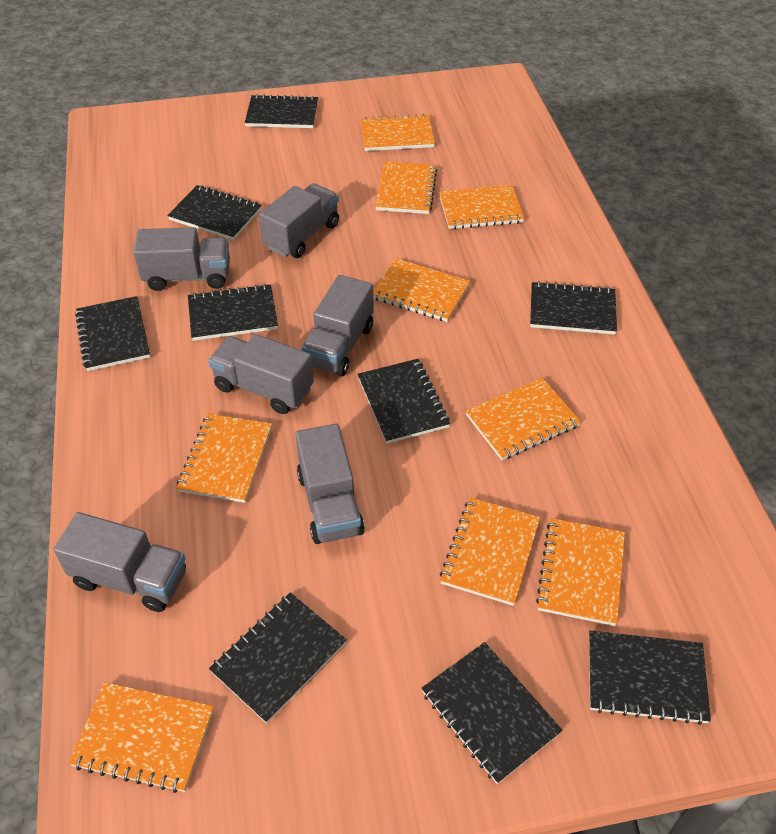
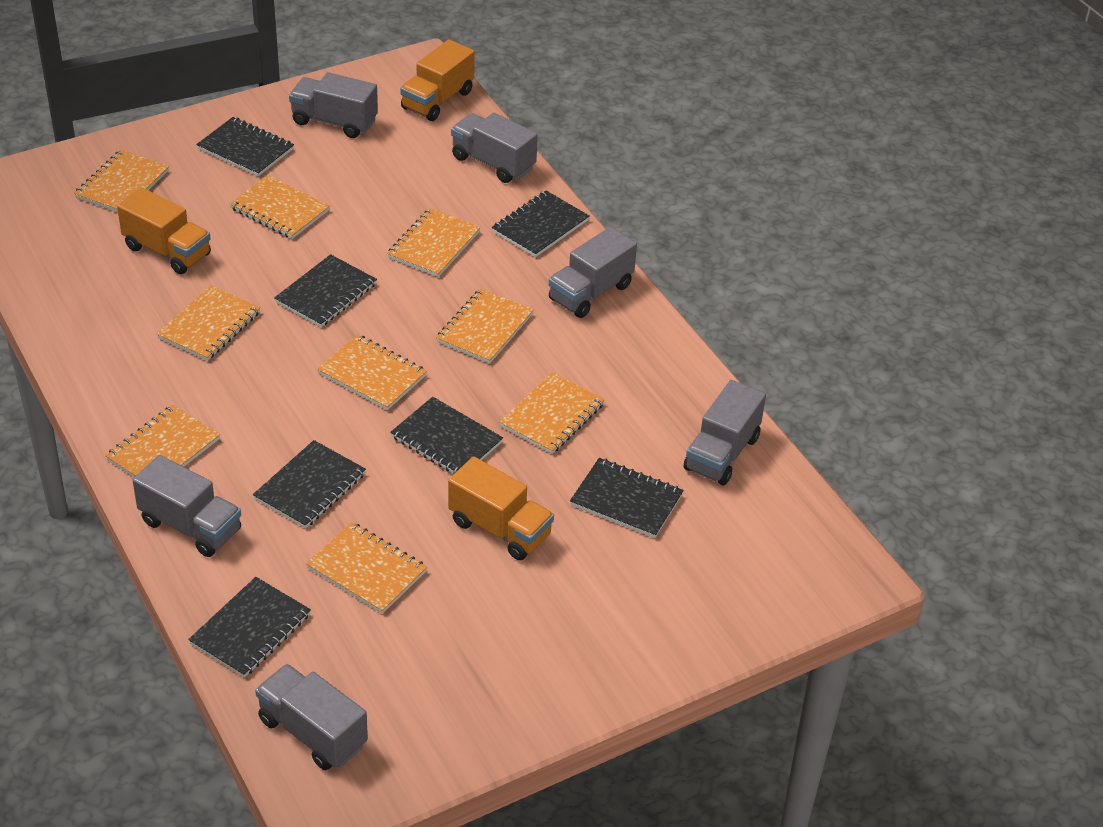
black notebook: [75,296,150,371] [167,185,261,240] [188,284,278,341] [209,593,347,723] [245,94,318,128] [358,359,450,444] [421,642,563,784] [530,281,617,335] [589,631,711,725] = 9 -> [188,577,311,678] [196,117,294,177] [253,440,366,529] [274,254,377,327] [390,397,503,474] [492,191,589,257] [570,458,684,538] = 7
orange truck: none = 0 -> [117,187,211,274] [400,39,475,121] [448,457,554,560] = 3

